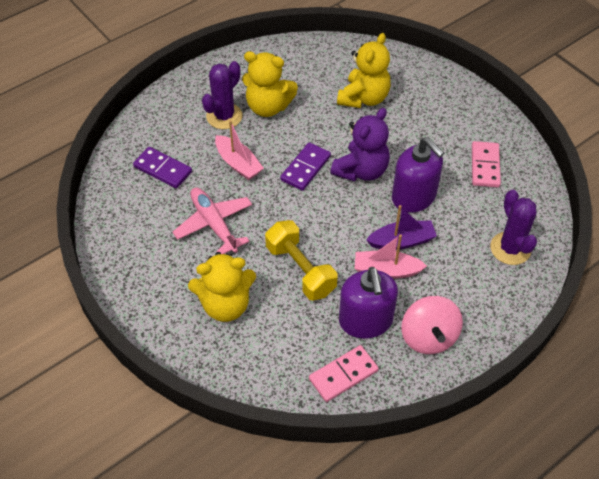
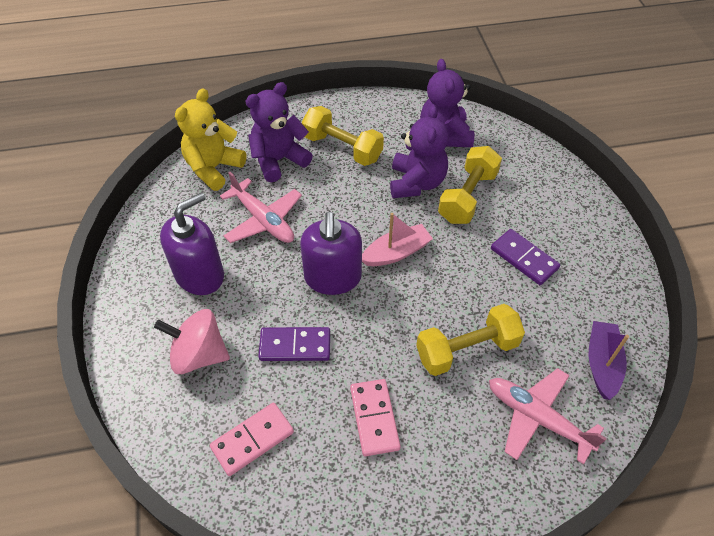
pink boat: [215,120,264,180] [355,234,427,279] = 2 -> [362,213,433,266] = 1
pink plane: [173,187,252,254] = 1 -> [220,172,302,243] [489,368,607,464] = 2
purple cactus: [202,61,242,129] [490,190,537,265] = 2 -> none = 0
purple teddy bear: [330,108,390,182] = 1 -> [245,82,313,182] [390,105,449,198] [420,59,474,147] = 3
yellow dumbbell: [265,220,337,301] = 1 -> [302,106,384,166] [416,304,525,376] [438,146,502,224] = 3
yellow teddy bear: [188,252,256,322] [242,51,298,117] [337,33,391,108] = 3 -> [175,88,246,191] = 1

